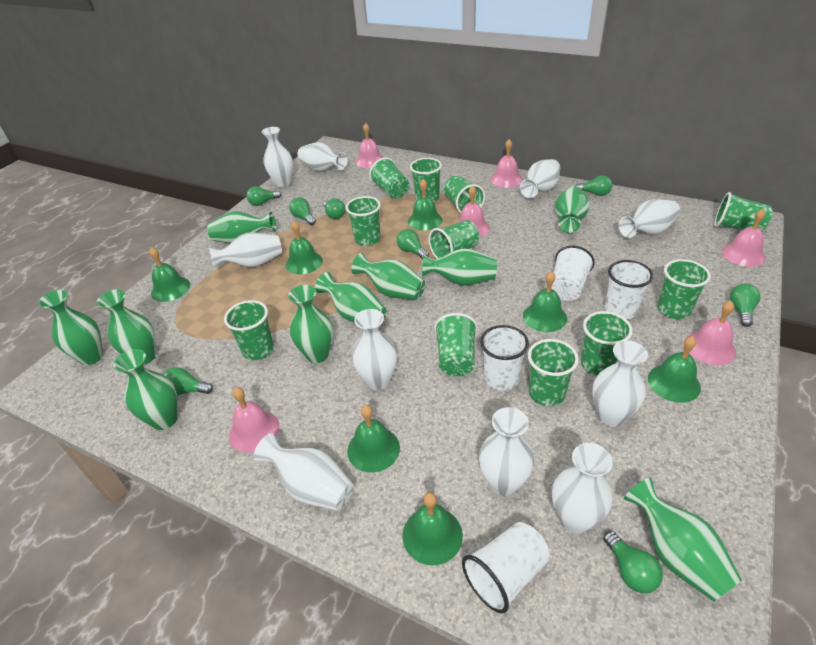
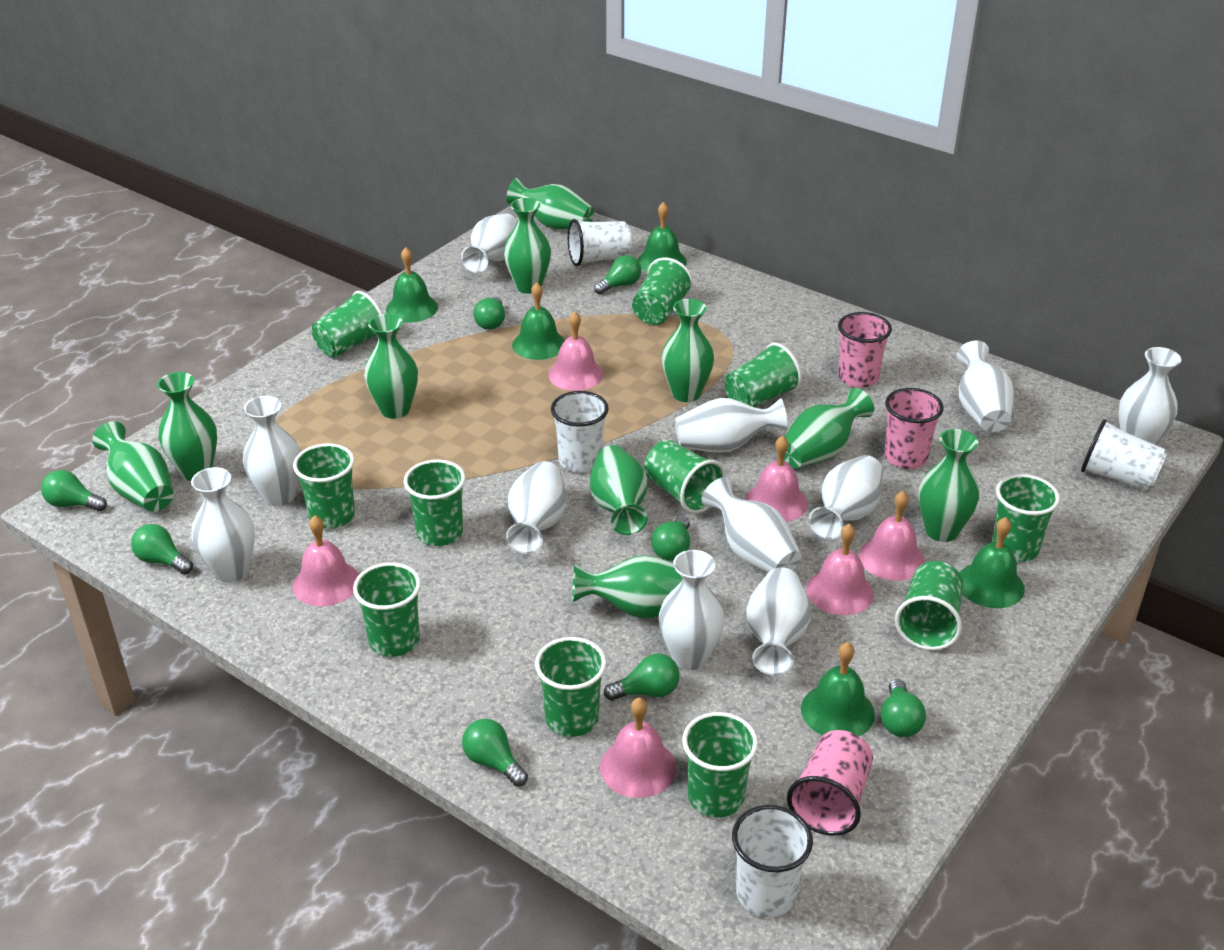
green bell: [149,247,190,302] [286,221,323,274] [347,405,400,473] [402,492,463,565] [408,179,443,231] [523,271,567,332] [648,336,701,403] = 7 -> [386,247,438,323] [512,282,565,360] [638,202,687,272] [801,642,875,736] [959,517,1025,608] = 5
pink cup: none = 0 -> [787,730,873,836] [838,312,892,388] [884,388,944,469] = 3
white vase: [209,232,282,268] [253,433,354,511] [262,127,293,187] [297,143,348,171] [352,309,397,390] [479,407,534,496] [520,159,560,198] [552,443,613,534] [593,340,648,427] [618,199,680,238] = 10 -> [191,467,255,583] [243,396,301,506] [461,213,518,273] [506,461,566,554] [659,550,725,670] [675,398,787,453] [701,477,801,572] [746,567,811,675] [809,455,883,539] [957,341,1014,432] [1119,347,1181,445] = 11

